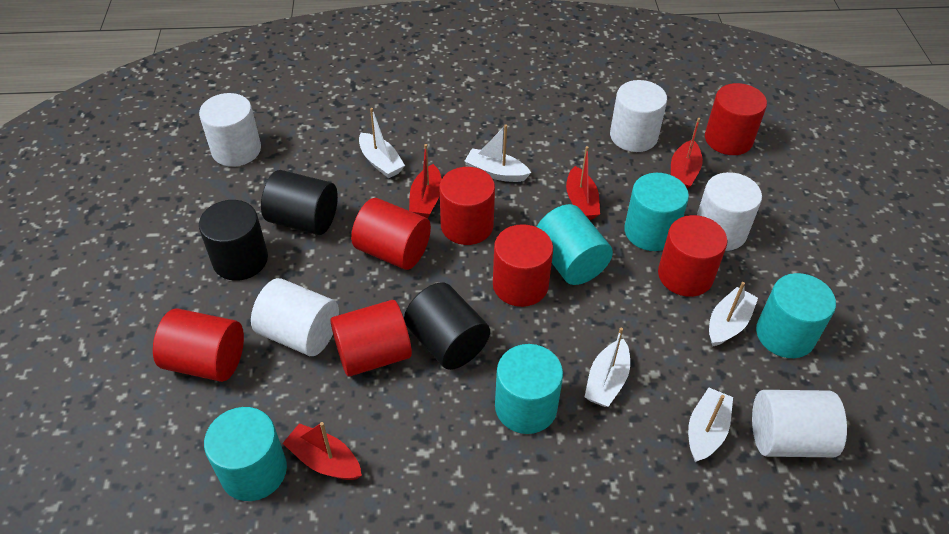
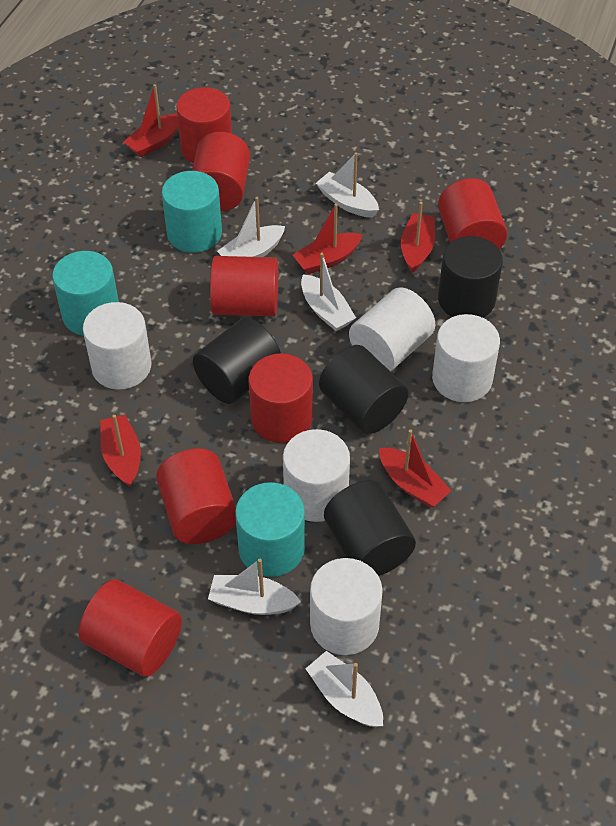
black cylinder: [199,200,268,281] [261,170,338,235] [404,283,490,370] = 3 -> [193,318,281,404] [319,345,408,434] [324,480,416,576] [438,236,503,318] = 4
red boat: [282,422,362,480] [409,144,442,218] [566,146,600,220] [671,118,703,189] = 4 -> [100,414,141,487] [124,84,178,157] [293,203,363,274] [379,429,452,507] [401,202,435,273] = 5
turquoise cylinder: [204,407,287,501] [495,344,563,434] [537,204,613,285] [624,173,689,251] [756,273,836,358] = 5 -> [52,251,119,336] [162,171,222,253] [235,482,305,577] = 3

